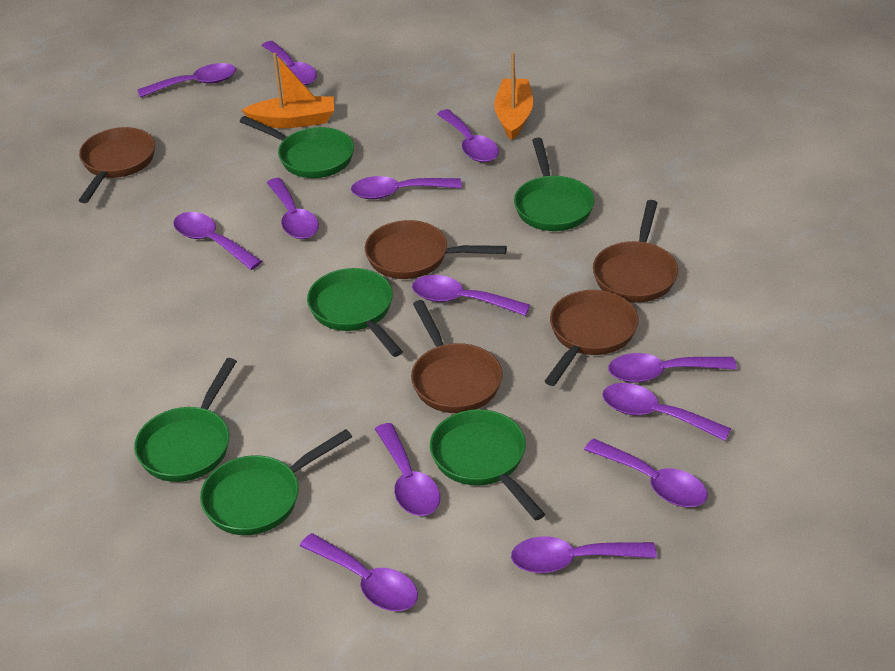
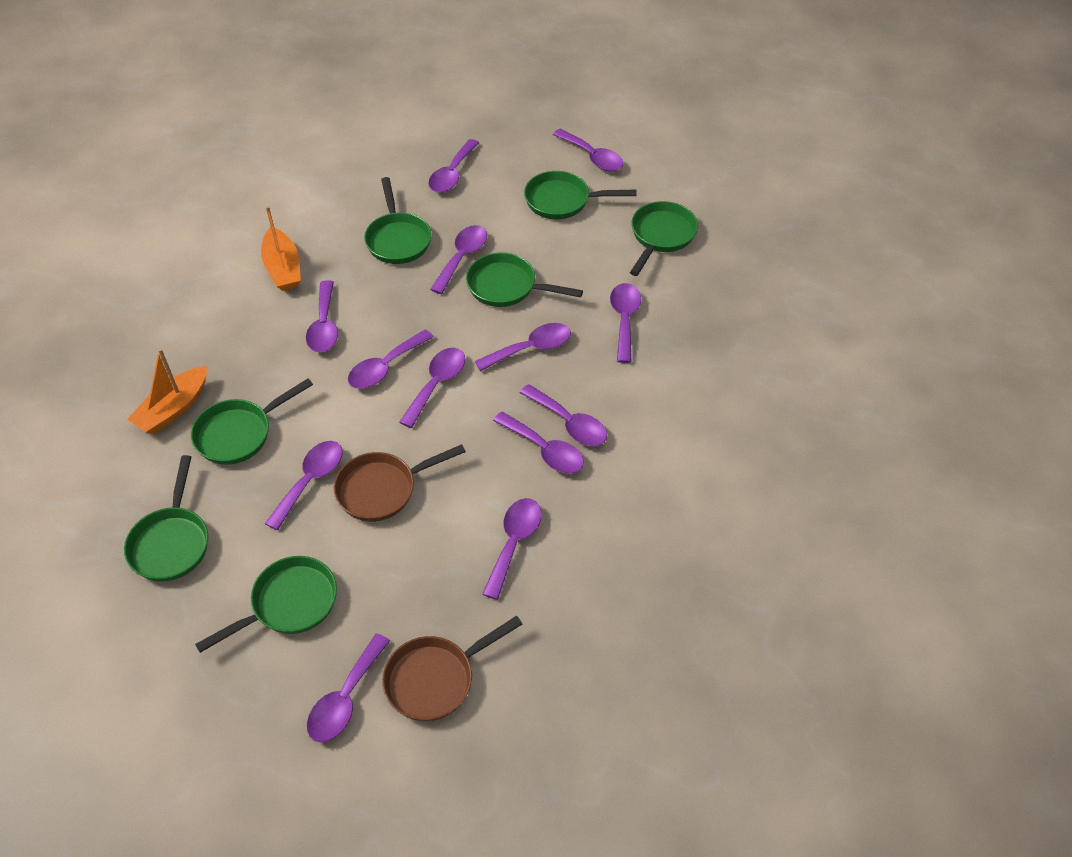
brown pan: [78,127,155,203] [365,220,507,279] [411,300,502,413] [545,290,639,386] [593,200,678,303] = 5 -> [334,444,466,522] [382,616,522,721] = 2
green pan: [134,358,237,482] [200,429,352,535] [240,116,354,178] [307,268,403,357] [430,409,545,520] [514,138,594,231] = 6 -> [124,455,208,582] [191,379,313,465] [195,556,337,653] [364,177,432,264] [466,253,583,307] [524,171,637,219] [630,201,698,276] = 7

